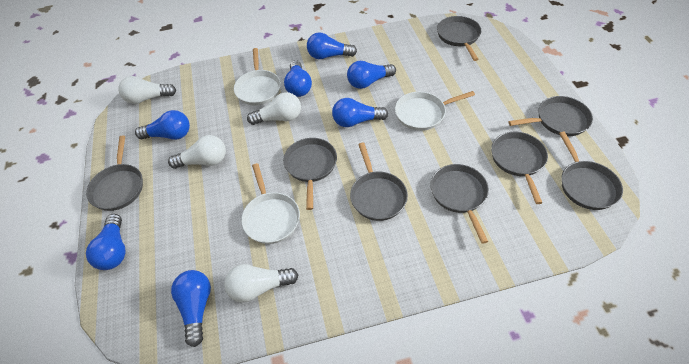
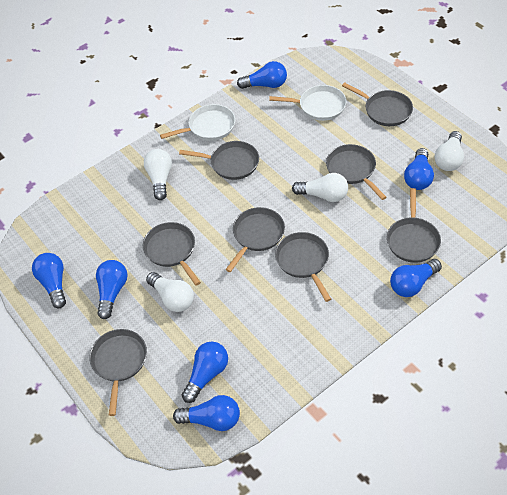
white pan: [234,48,281,106] [241,163,300,244] [395,91,475,131] = 3 -> [160,104,235,141] [269,85,347,121] = 2

